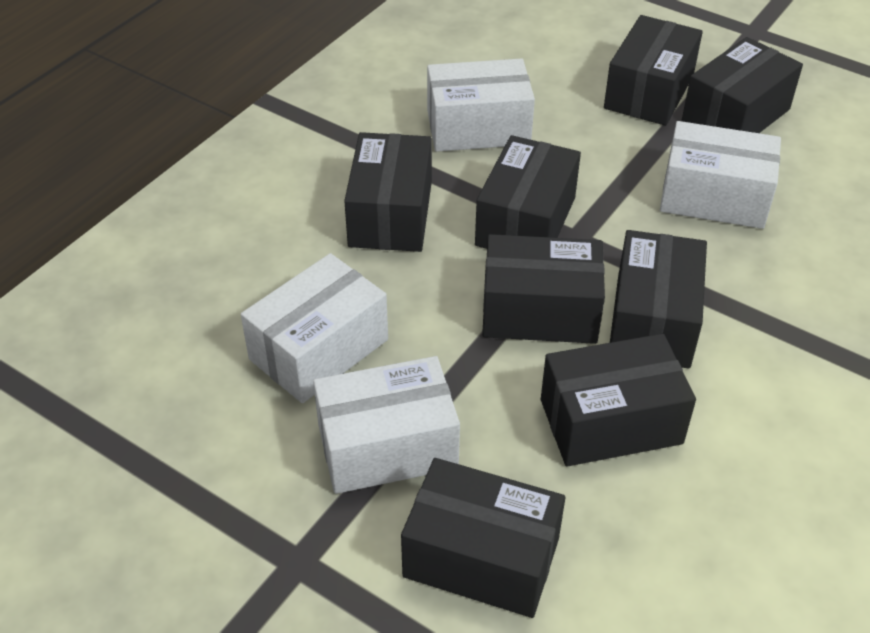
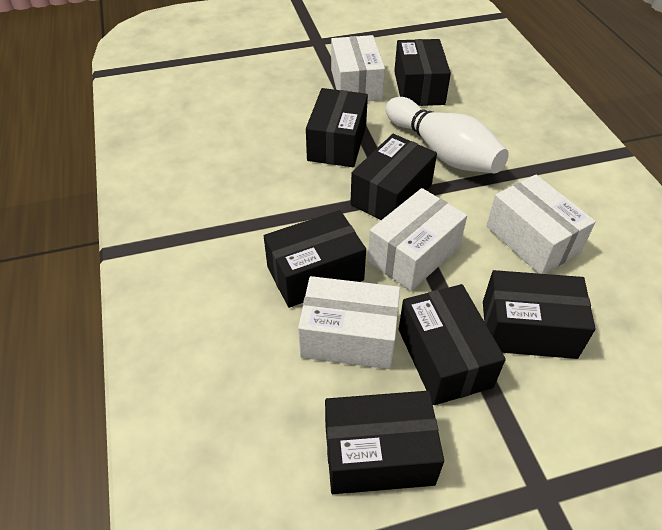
black box: [344,132,432,252] [401,458,565,618] [475,135,581,249] [482,234,605,344] [541,334,696,467] [604,15,703,126] [610,230,707,369] [682,37,803,133] = 8 -> [264,210,366,308] [306,88,368,167] [325,391,444,494] [350,134,437,220] [394,39,451,106] [399,284,506,405] [483,270,596,359] = 7
white bowling pin: none = 0 -> [386,97,509,173] = 1

